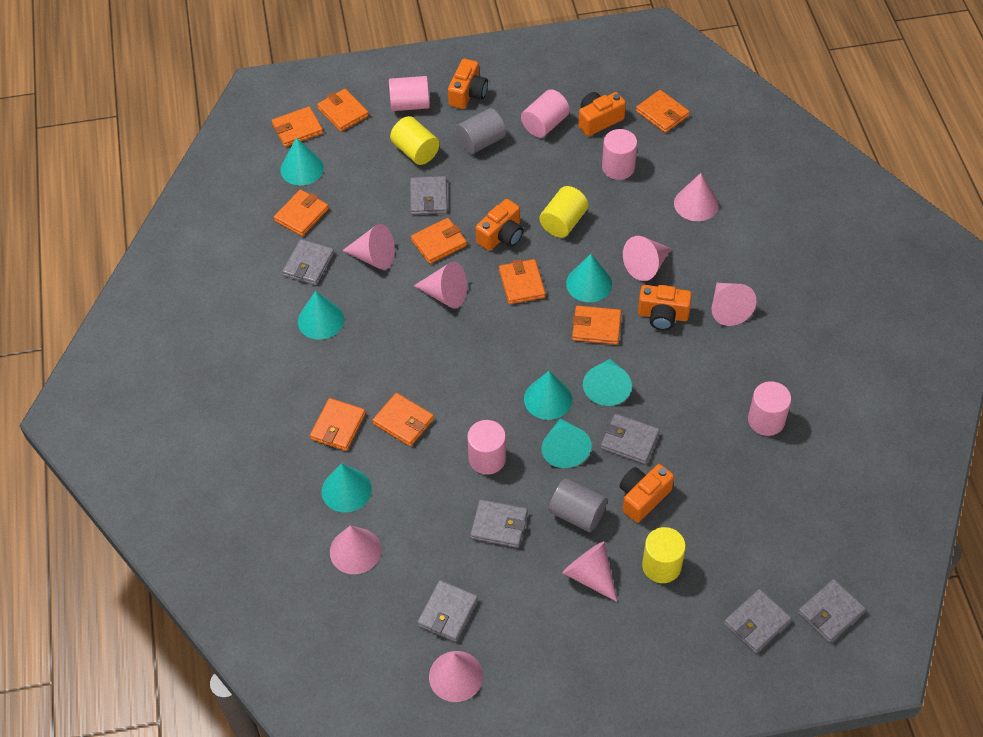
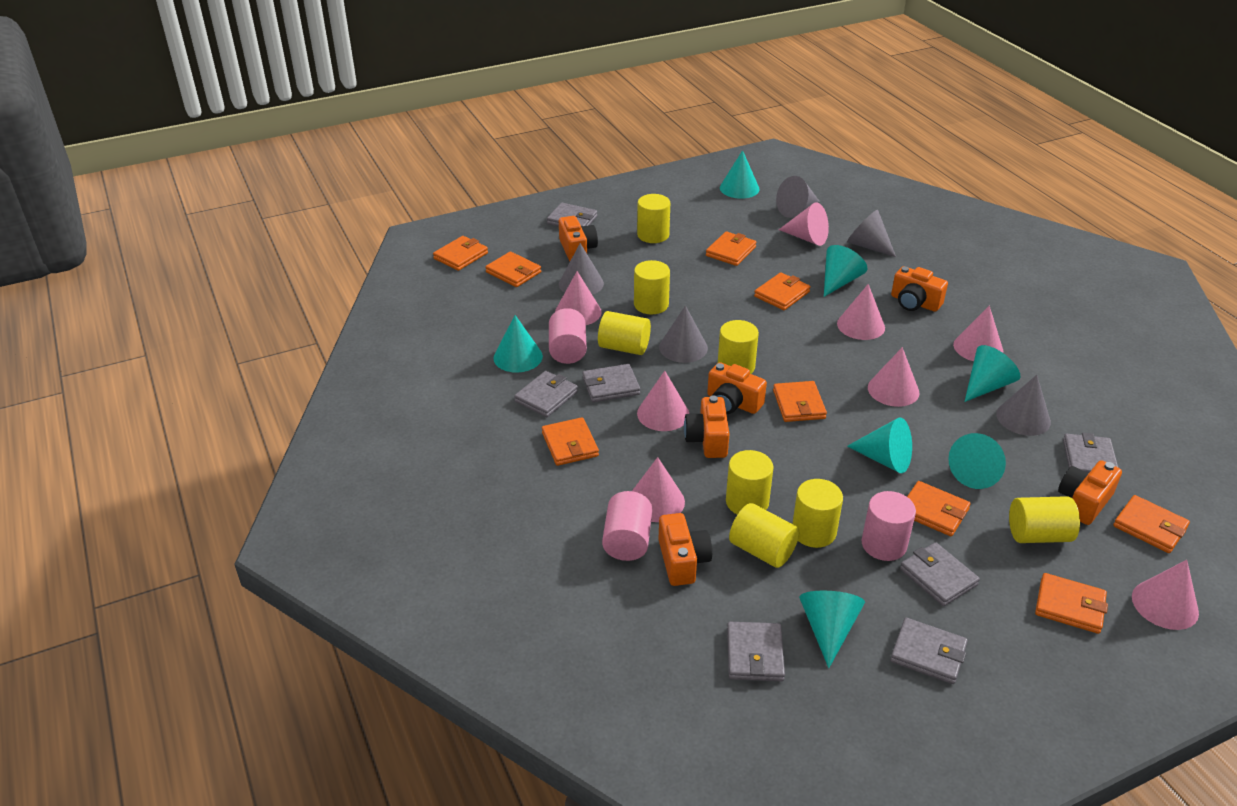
grey cone: none = 0 -> [559,243,604,295] [659,305,708,363] [776,176,820,218] [847,210,896,257] [996,375,1051,436] = 5
grey cylinder: [456,108,506,154] [549,478,607,532] = 2 -> none = 0
orange camera: [448,59,488,109] [476,199,523,251] [578,92,626,136] [620,464,674,523] [638,285,692,330] = 5 -> [559,216,598,261] [658,513,712,586] [684,395,729,458] [707,362,767,414] [891,266,948,312] [1058,460,1122,525] = 6
pink cylinder: [389,76,430,111] [467,420,506,475] [521,89,570,138] [602,129,637,180] [748,381,791,436] = 5 -> [549,308,587,364] [602,491,652,561] [861,491,916,561] = 3
yellow cylinder: [390,116,440,165] [539,186,588,238] [642,527,686,583] = 3 -> [598,311,651,355] [634,260,670,314] [637,194,670,243] [718,320,759,374] [726,450,774,515] [729,503,799,568] [792,479,843,548] [1009,496,1080,543] = 8

